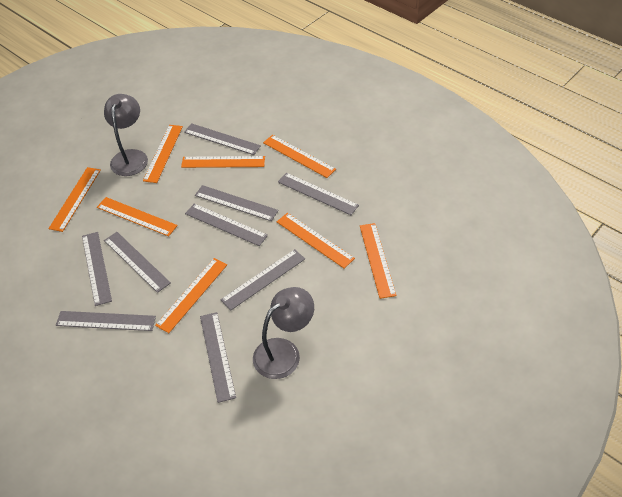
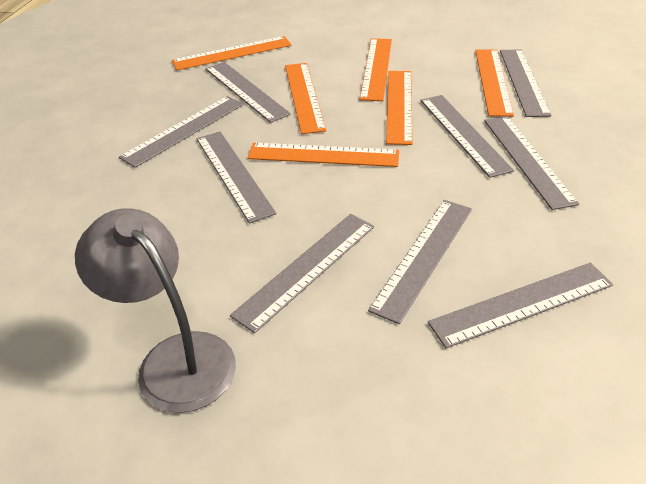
grey lamp: [104,94,148,176] [253,287,314,379] = 2 -> [75,208,236,413] = 1
orange ruler: [48,167,101,232] [97,197,178,237] [143,125,183,183] [155,258,227,333] [181,156,265,168] [263,135,336,178] [277,213,355,268] [360,223,396,299] = 8 -> [172,36,291,70] [247,143,399,167] [285,63,326,134] [360,38,392,101] [386,71,413,145] [475,49,514,117] = 6

